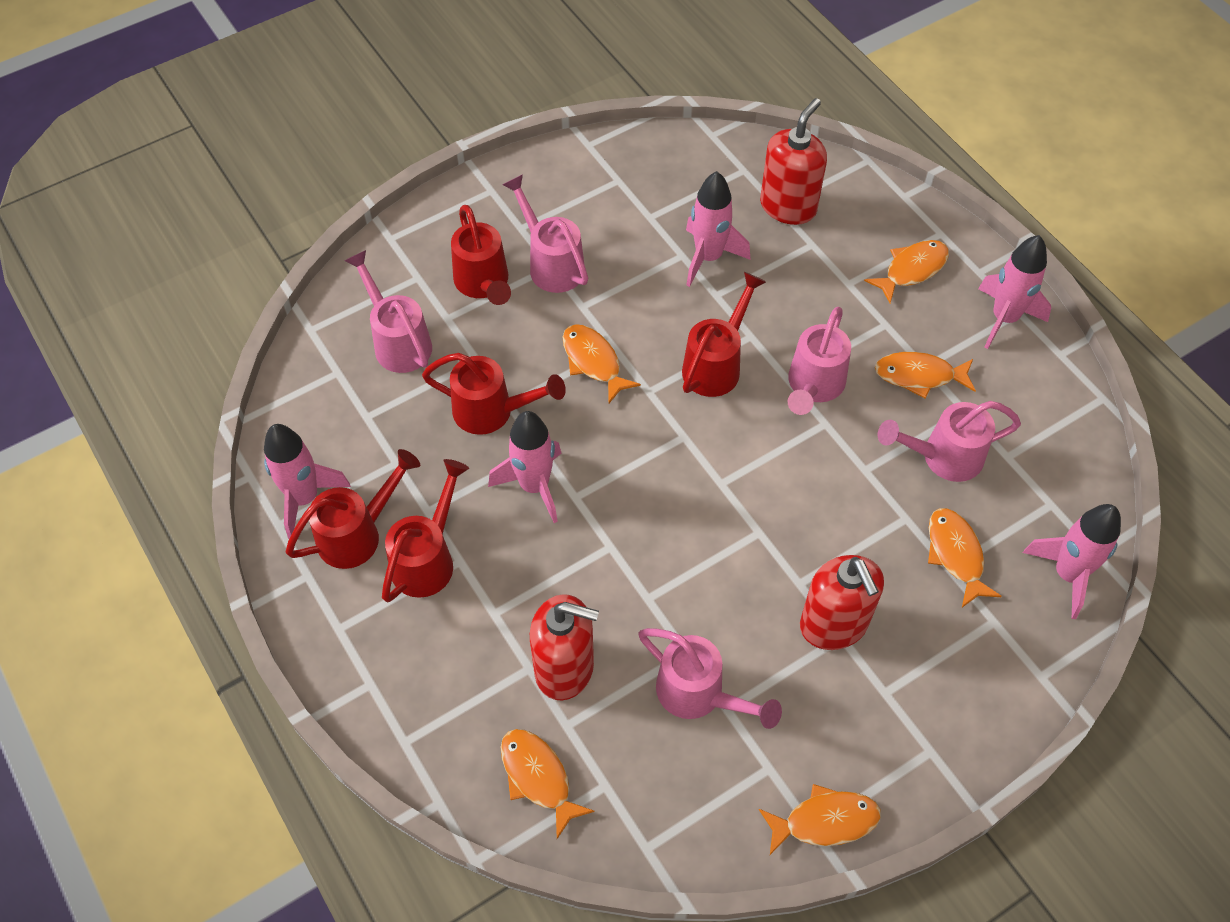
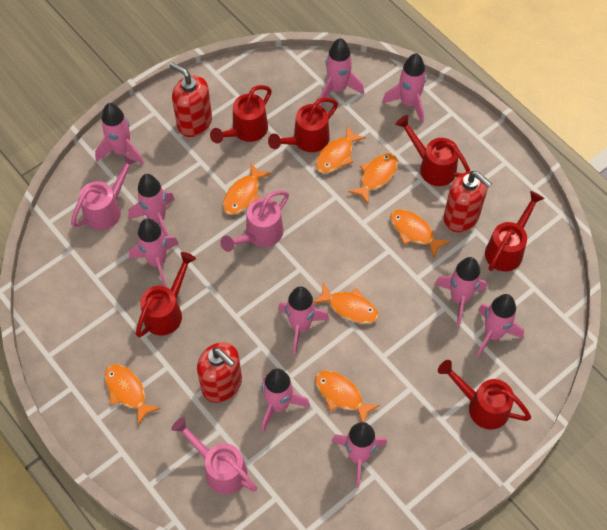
orange fish: [501,729,595,839] [563,324,641,403] [759,784,881,855] [864,240,949,303] [875,352,976,399] [928,508,1002,607] = 6 -> [105,364,160,425] [223,163,271,215] [314,282,379,324] [315,370,380,422] [316,126,366,173] [348,153,398,204] [390,209,450,258] = 7
pink rocket: [264,424,351,539] [488,411,561,523] [686,171,751,287] [978,235,1051,349] [1023,504,1121,619] = 5 -> [95,103,144,165] [128,174,175,236] [129,218,179,287] [262,369,310,432] [278,286,329,355] [319,38,364,106] [331,422,387,488] [382,53,427,124] [435,257,487,326] [476,294,524,358] = 10
pink watering can: [344,250,432,373] [502,174,588,293] [638,628,782,729] [787,307,851,415] [878,401,1021,482] = 5 -> [71,153,138,230] [171,417,257,494] [220,190,289,252] = 3
red watering can: [285,449,420,569] [382,459,469,602] [422,353,566,435] [451,205,511,305] [682,272,766,397] = 5 -> [136,252,196,337] [210,85,272,143] [268,97,338,152] [395,115,470,186] [438,360,531,430] [485,191,545,271] = 6

